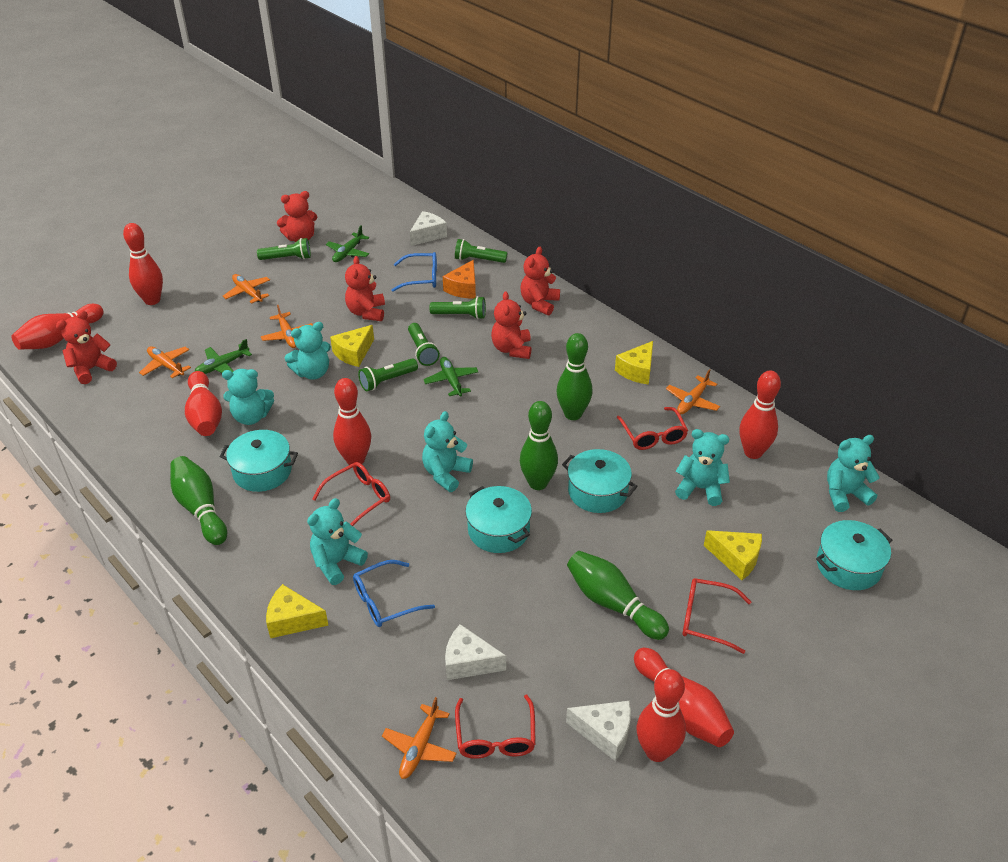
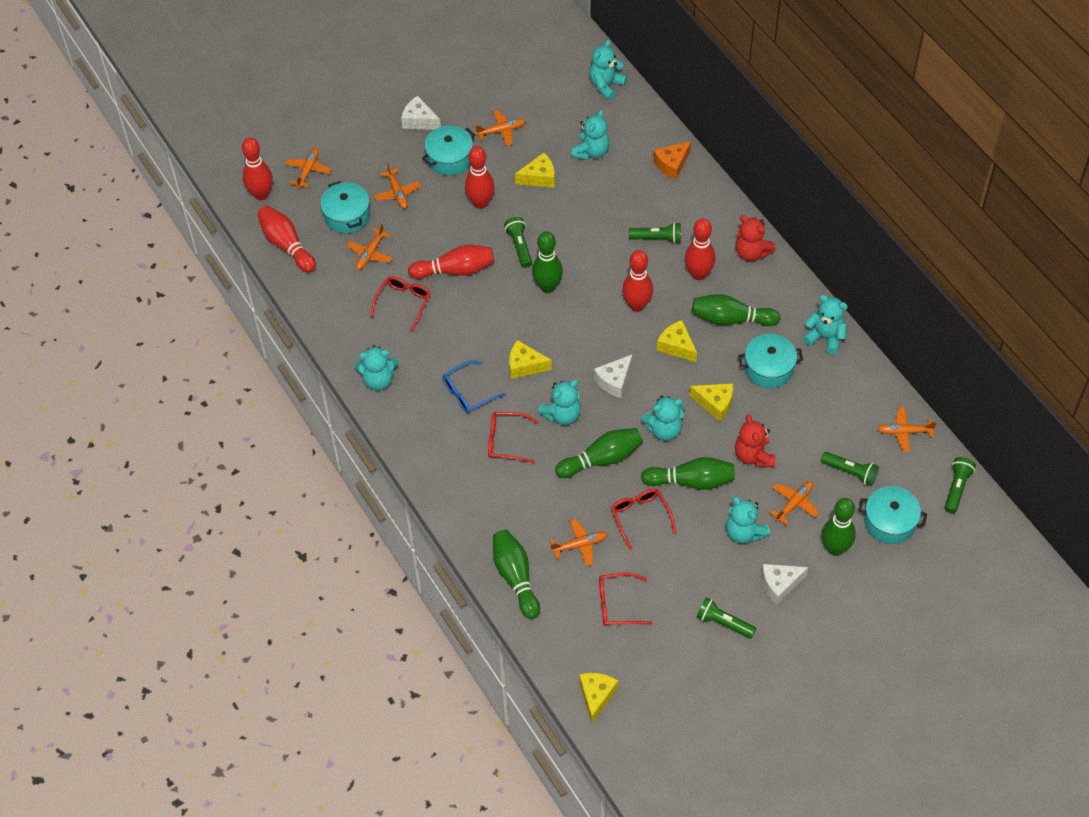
blue glasses: [353,560,435,627] [391,252,437,292] = 2 -> [443,361,506,413] = 1
green bowling pin: [170,456,227,545] [520,401,558,490] [557,333,593,420] [567,551,669,640] = 4 -> [493,530,540,619] [532,231,563,293] [555,428,643,478] [641,457,735,490] [692,294,780,326] [822,498,856,556] = 6
green plane: [195,339,252,374] [326,225,369,262] [423,357,479,396] = 3 -> none = 0
orange plane: [139,346,191,378] [223,274,270,304] [261,305,313,348] [382,697,457,779] [666,369,720,414] = 5 -> [285,148,332,188] [347,224,392,270] [374,163,421,209] [475,110,526,146] [550,519,608,566] [770,481,819,525] [877,407,937,452] = 7
red bowling pin: [11,304,104,350] [123,223,163,305] [185,371,222,436] [333,378,371,465] [634,648,734,747] [637,669,686,762] [740,371,781,459] = 7 -> [242,138,273,200] [257,206,316,273] [408,245,494,279] [465,146,494,209] [622,250,653,312] [685,218,715,280] = 6
red teddy bear: [56,310,117,384] [277,191,317,242] [345,256,385,321] [491,291,531,359] [520,247,560,315] = 5 -> [735,215,776,261] [735,415,775,467] = 2
turquoise teddy bear: [222,369,274,425] [285,322,331,380] [307,498,368,585] [422,411,473,492] [675,429,730,506] [827,435,880,512] = 6 -> [354,345,399,390] [538,380,581,425] [572,109,610,160] [589,39,627,100] [641,396,685,441] [726,497,770,544] [803,295,848,355] = 7
yellow cheese: [266,584,328,638] [330,325,374,367] [615,341,653,385] [704,530,762,580] = 4 -> [509,340,552,379] [515,153,555,188] [579,673,619,723] [657,320,697,363] [689,383,733,421] = 5

